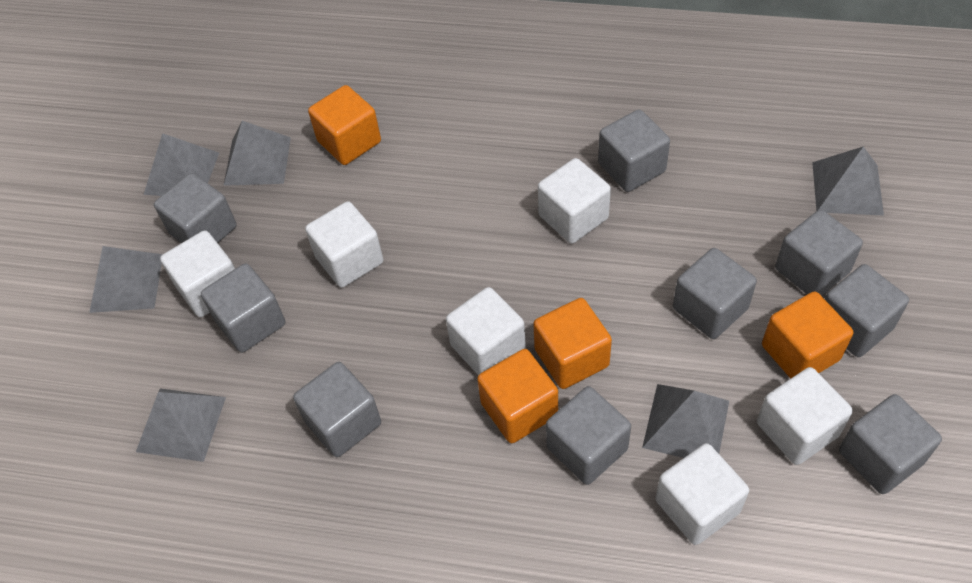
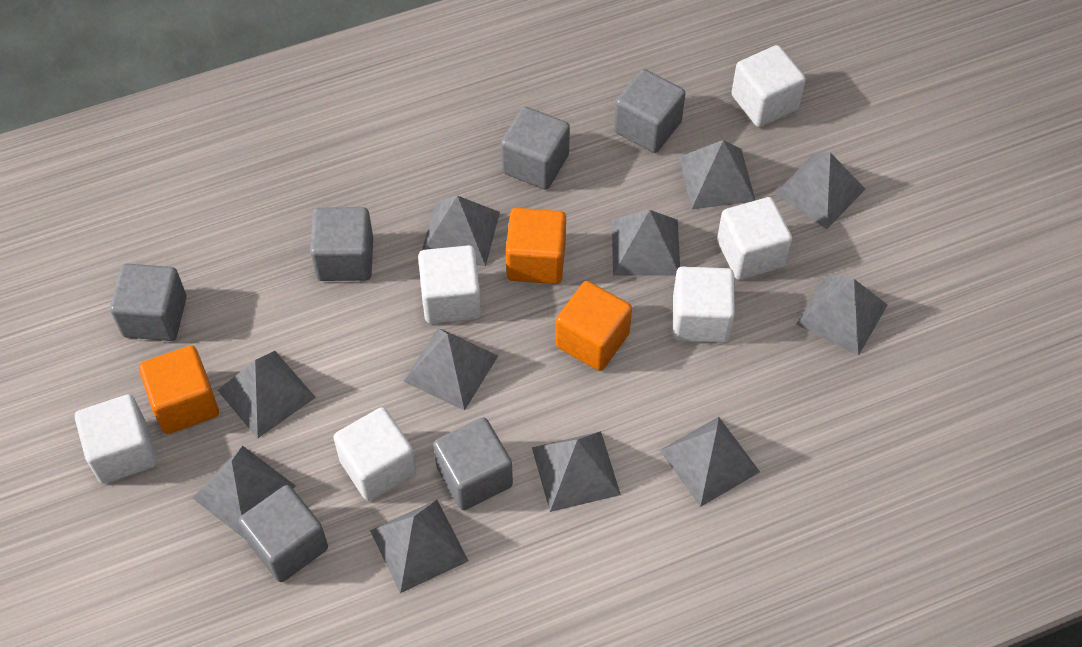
grey cube: [154,173,237,243] [201,264,285,353] [293,362,381,457] [546,386,631,485] [598,109,670,192] [673,248,757,339] [775,210,863,296] [825,264,909,357] [839,394,942,494] = 9 -> [110,263,187,341] [239,485,328,582] [310,207,373,281] [433,417,513,510] [501,107,570,189] [614,69,686,153] = 6
grey pyramid: [89,246,163,313] [136,388,226,462] [144,133,219,196] [223,121,291,186] [642,384,729,458] [812,146,884,216] = 6 -> [193,446,296,540] [217,351,316,438] [370,500,468,593] [403,328,498,411] [422,196,500,266] [532,431,621,512] [612,210,680,276] [660,417,760,507] [679,140,755,209] [774,153,865,229] [796,275,887,356] = 11
orange cube: [308,85,381,165] [477,349,558,443] [533,298,612,389] [762,291,853,379] = 4 -> [139,345,219,434] [506,208,566,284] [555,281,632,371] = 3

